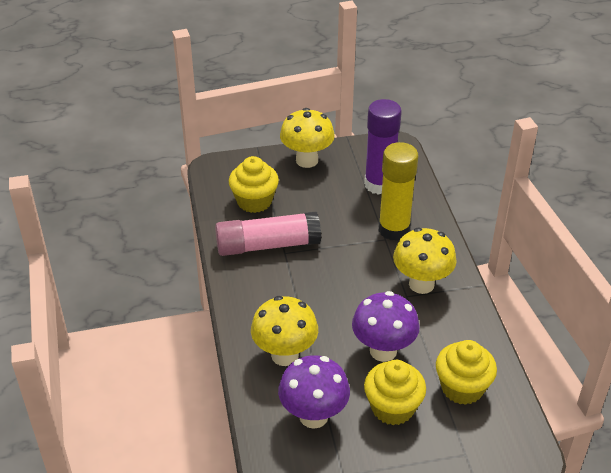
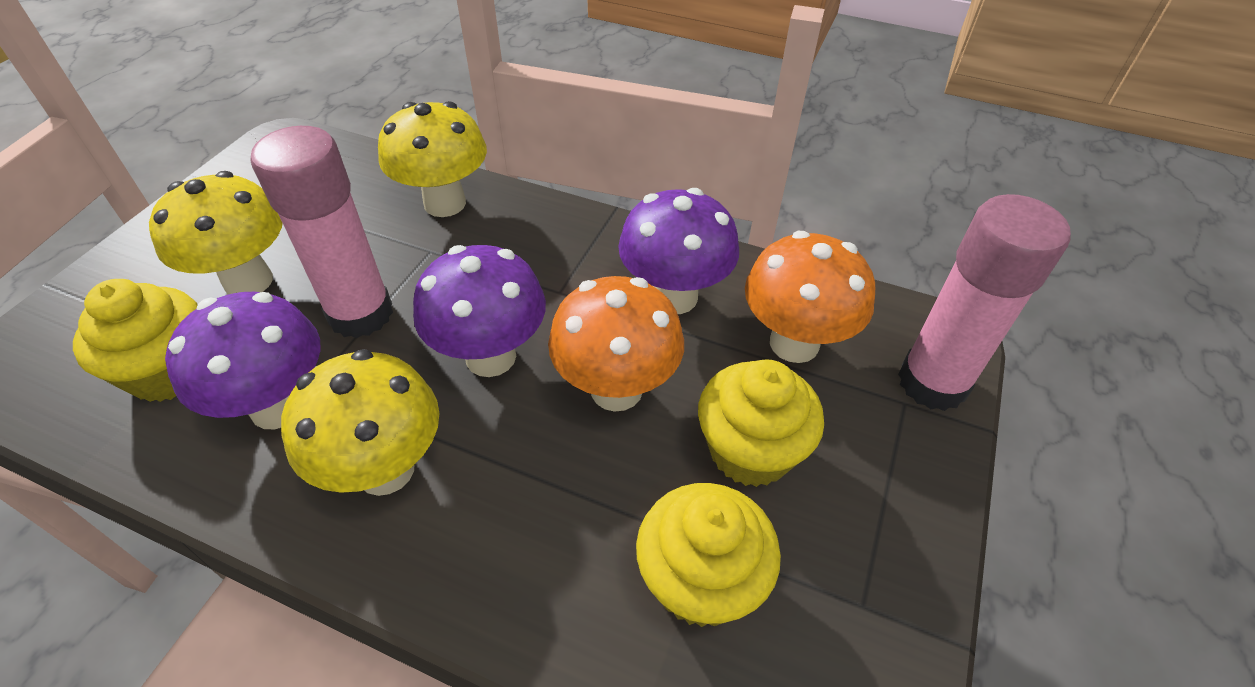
orange mushroom: none = 0 -> [548,276,684,412] [745,231,875,363] = 2
pink glue stick: [215,212,321,256] = 1 -> [251,126,393,338] [898,194,1071,411] = 2
purple glue stick: [364,99,402,195] = 1 -> none = 0
purple mushroom: [278,355,350,429] [352,291,420,362] = 2 -> [165,292,320,429] [413,245,546,377] [618,188,739,314] = 3
yellow glue stick: [379,142,418,241] = 1 -> none = 0

